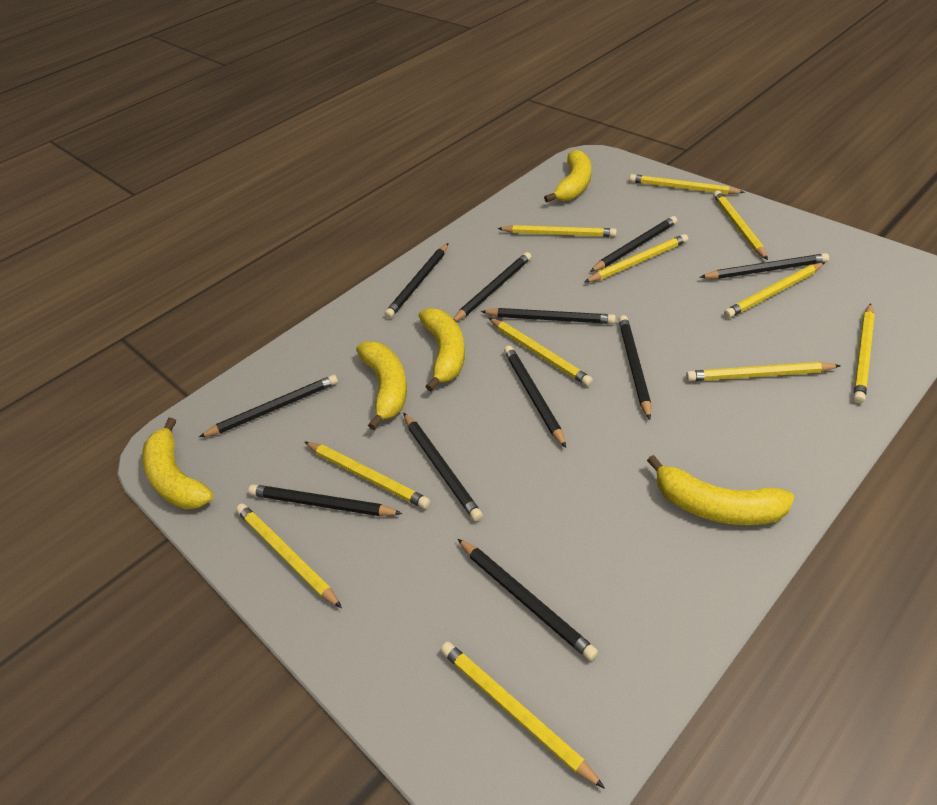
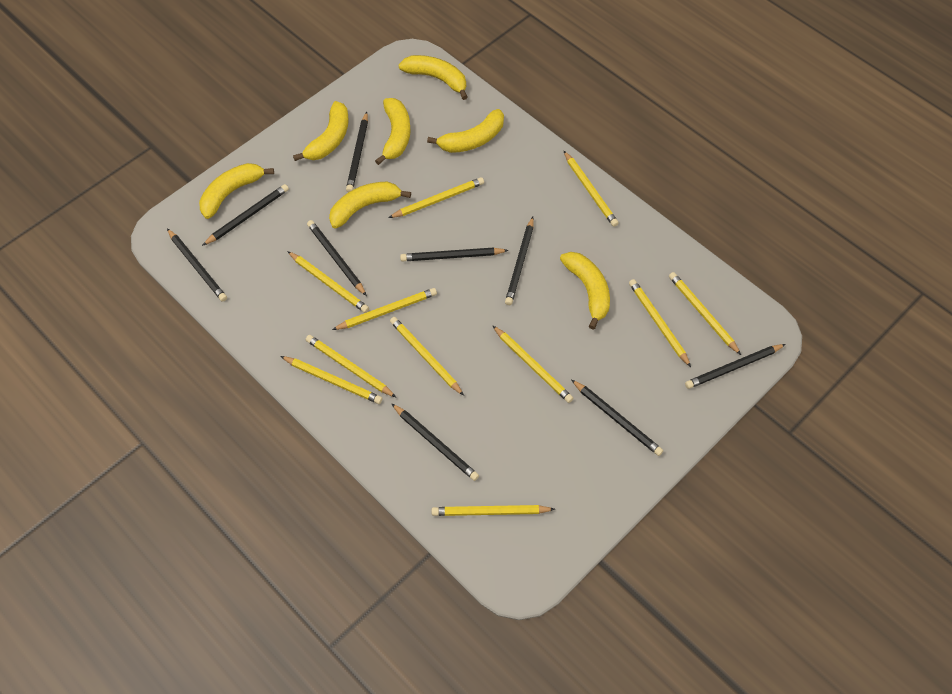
black pencil: [199,375,338,437] [248,484,403,516] [385,243,449,318] [404,413,483,522] [453,252,532,321] [458,539,598,661] [481,308,616,324] [504,346,566,448] [590,216,677,272] [618,315,651,420] [700,253,829,279] = 11 -> [167,229,227,302] [202,184,289,246] [307,220,367,296] [346,112,368,192] [391,403,479,481] [400,247,509,261] [505,217,534,305] [571,379,663,456] [685,344,786,389] = 9
yellow banana: [142,418,214,509] [356,341,407,430] [419,308,465,391] [544,150,592,202] [647,455,795,525] = 5 -> [199,163,274,219] [293,101,349,161] [329,182,411,228] [375,98,411,165] [398,55,468,100] [427,109,504,153] [560,252,610,330] = 7

